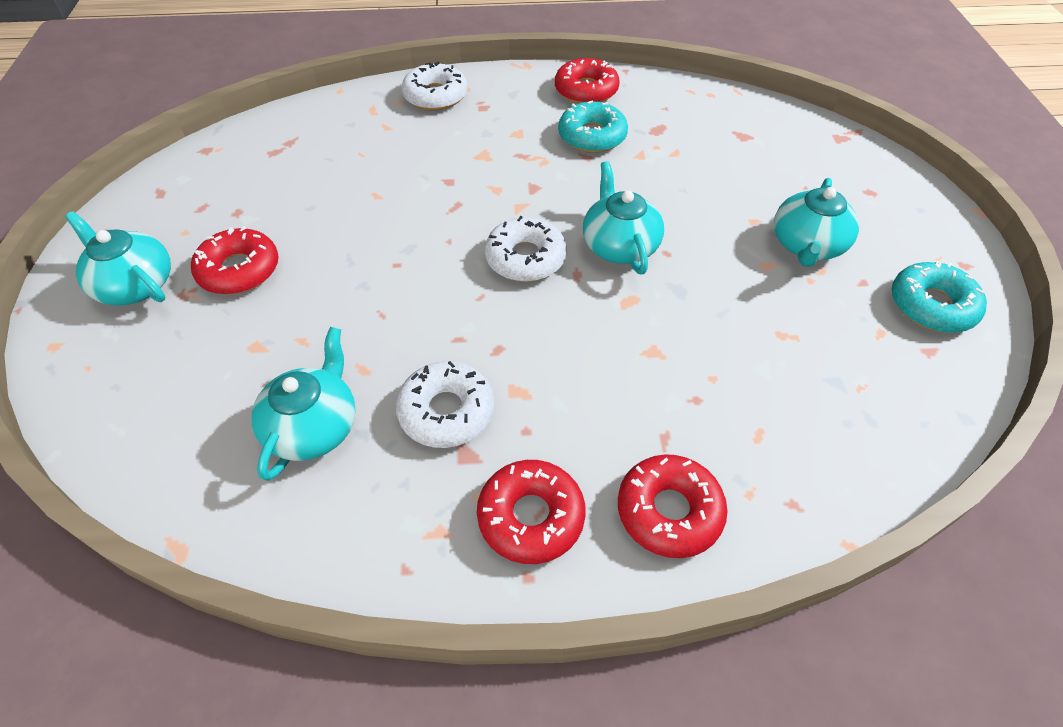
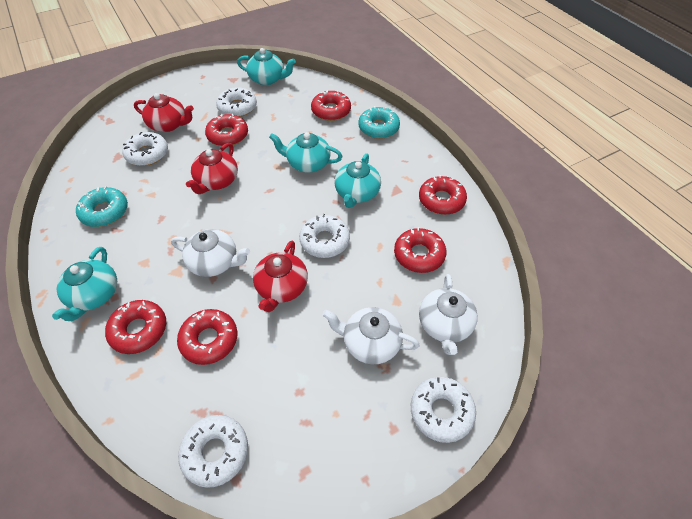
red donut: [191,226,278,295] [477,460,586,564] [555,58,620,104] [618,454,728,558] = 4 -> [105,300,166,354] [177,309,238,365] [205,114,248,146] [311,90,351,121] [394,227,447,273] [419,175,467,215] = 6
red teapot: none = 0 -> [134,93,194,132] [186,143,238,194] [253,240,308,312] = 3
white donut: [396,361,494,448] [402,62,467,110] [485,216,567,282] = 3 -> [122,132,168,166] [178,415,248,488] [216,87,257,117] [299,214,350,258] [411,377,476,443] = 5
white teapot: none = 0 -> [171,229,250,277] [322,307,420,364] [419,274,478,355] = 3

